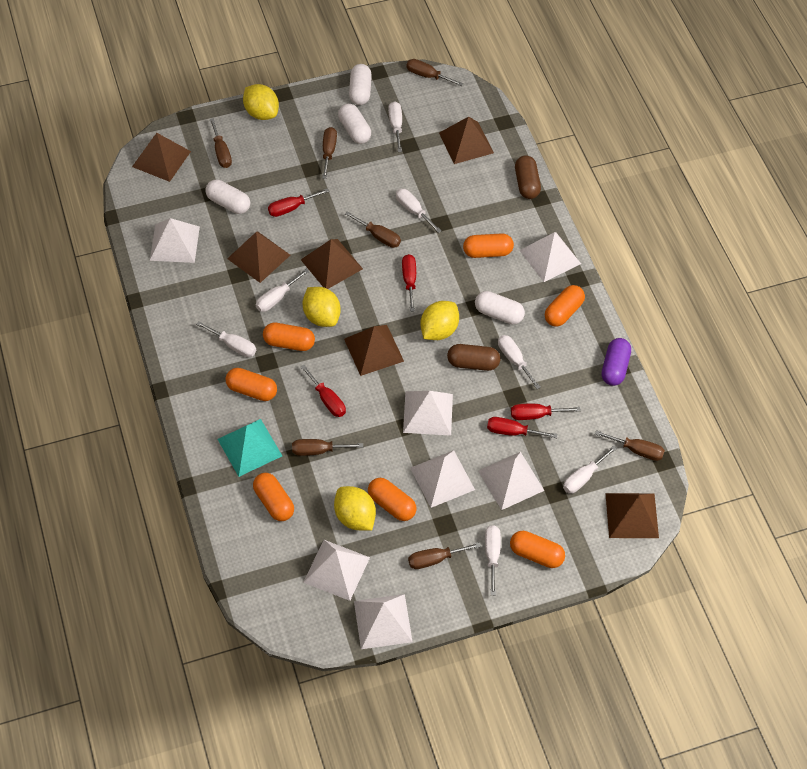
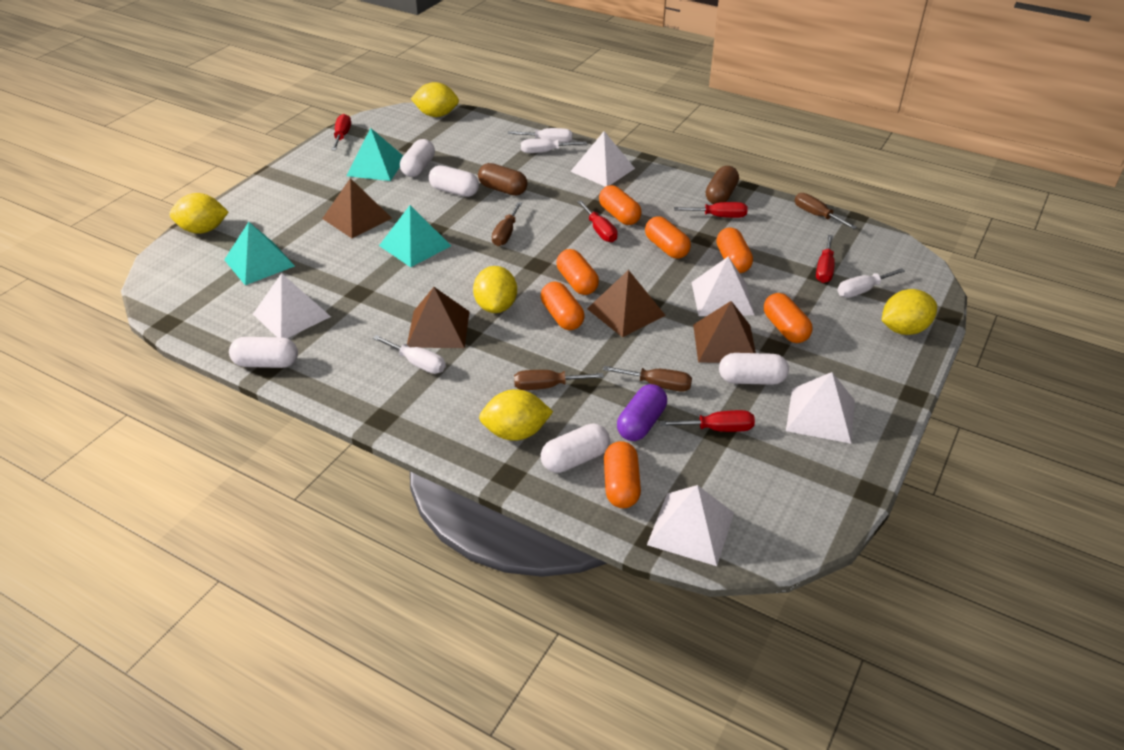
brown pyramid: [132,133,191,182] [227,231,290,283] [301,239,363,289] [344,325,404,376] [439,117,494,164] [605,493,659,538] = 6 -> [322,178,392,238] [407,287,470,348] [587,270,666,337] [693,301,756,363] = 4
brown screwdriver: [210,118,232,168] [292,439,363,456] [322,127,337,179] [345,211,401,248] [406,59,463,86] [408,542,481,569] [595,430,665,461] = 7 -> [492,202,522,246] [514,370,604,390] [603,366,692,391] [795,193,857,229] = 4
turquoise pyramid: [218,419,282,477] = 1 -> [224,222,295,285] [347,128,403,181] [379,205,451,267] = 3
white capsule: [205,180,250,214] [338,103,371,144] [349,64,372,105] [475,291,525,325] = 4 -> [229,337,298,368] [400,139,435,177] [429,165,479,197] [541,424,610,473] [719,353,789,385] = 5
white pyramid: [150,218,200,263] [303,540,370,601] [354,594,413,649] [403,391,453,436] [410,450,475,508] [478,452,544,510] [519,232,581,282] = 7 -> [253,273,331,338] [570,131,635,187] [647,485,734,566] [691,256,754,316] [786,372,855,444] = 5
white screwdriver: [196,321,256,357] [256,269,309,312] [388,101,402,152] [396,189,442,233] [485,525,501,596] [498,335,541,389] [563,445,617,494] = 7 -> [373,335,446,374] [508,128,573,143] [521,138,587,153] [837,268,905,298] = 4
yellow lemon: [243,84,279,120] [302,287,341,327] [334,486,376,531] [420,301,459,340] = 4 -> [169,193,229,234] [411,82,459,117] [473,266,517,313] [479,389,553,441] [882,289,937,335] = 5

